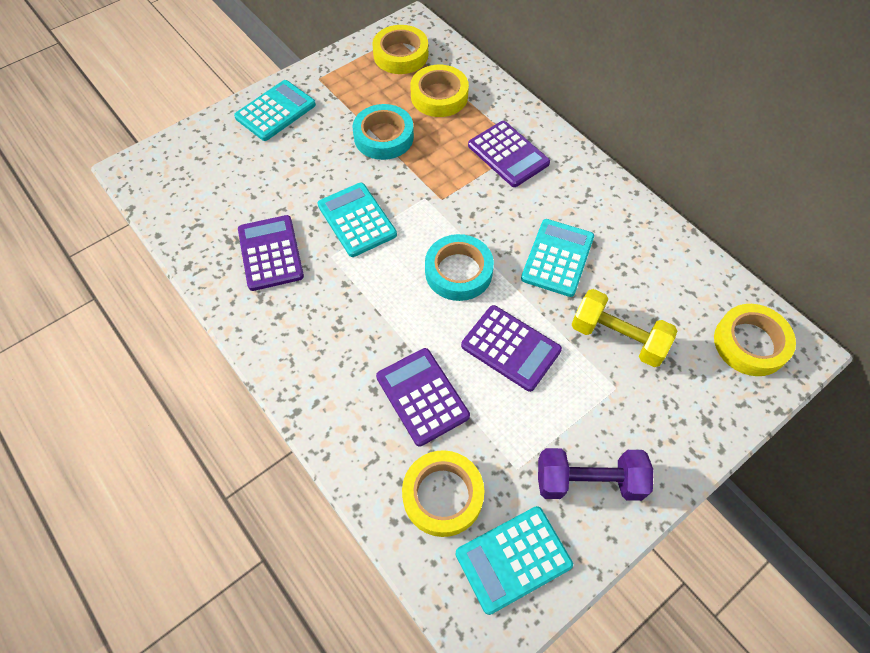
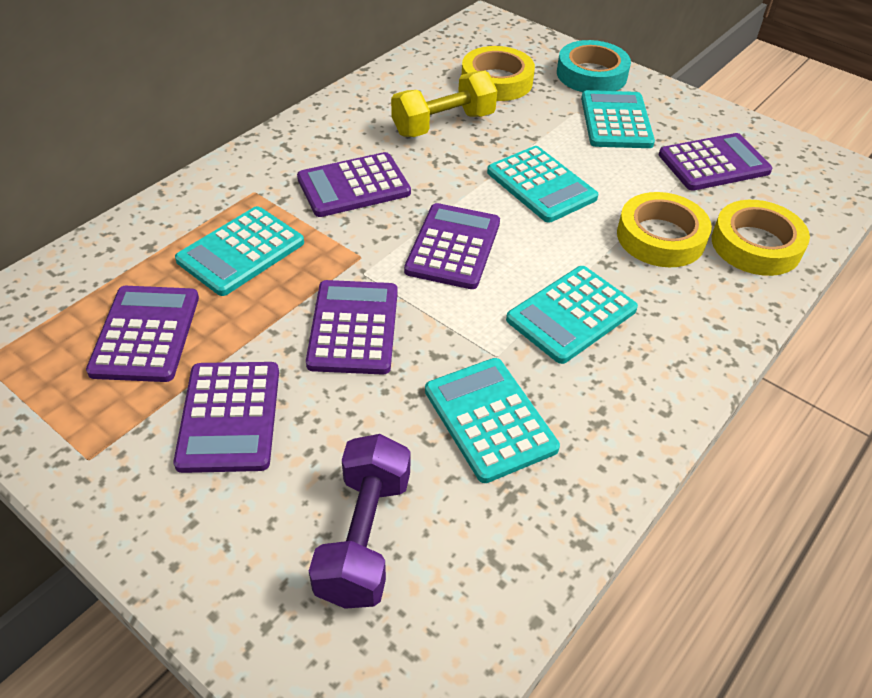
purple calculator: [238,215,304,291] [376,348,470,446] [461,305,562,392] [468,121,550,187] = 4 -> [86,286,199,382] [173,362,279,473] [297,152,411,217] [306,280,398,375] [404,203,500,289] [659,133,773,191] = 6
turquoise calculator: [234,80,316,141] [317,183,397,257] [455,506,573,615] [521,219,594,297] = 4 -> [175,206,304,296] [425,358,560,483] [487,146,598,223] [506,266,638,364] [581,90,655,148] = 5
turquoise tape: [352,104,414,160] [425,234,494,301] = 2 -> [557,40,631,92] = 1
yellow tape: [372,25,428,74] [402,450,484,537] [410,65,469,117] [714,304,796,376] = 4 -> [462,46,535,101] [617,192,712,267] [712,200,810,276] = 3

